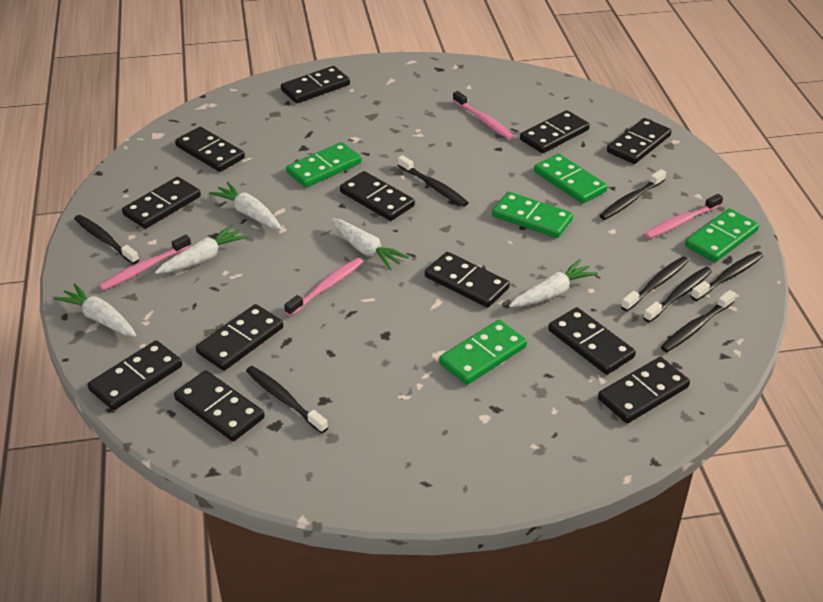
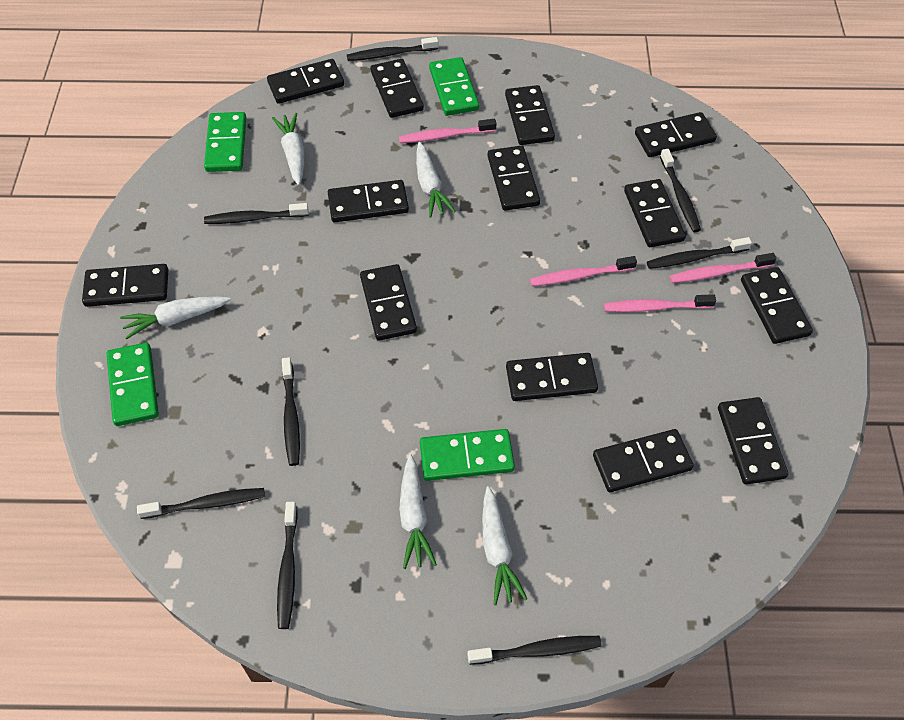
black domino: [88,340,182,410] [122,177,201,229] [174,370,265,441] [175,127,245,172] [196,304,283,371] [281,66,350,103] [340,171,415,221] [425,252,510,308] [520,110,590,153] [548,307,636,375] [598,357,690,423] [607,118,671,164] = 12 -> [82,264,168,307] [267,59,344,104] [328,180,409,222] [360,264,417,341] [370,59,424,118] [488,146,540,211] [505,85,555,145] [506,353,598,401] [593,429,693,492] [624,179,686,247] [635,112,717,157] [718,397,788,485] [741,267,813,344] = 13
green domino: [286,142,362,188] [439,320,527,385] [492,192,573,238] [534,153,608,204] [685,209,759,262] = 5 -> [107,343,159,426] [204,112,246,172] [420,429,515,481] [429,57,479,116] = 4

